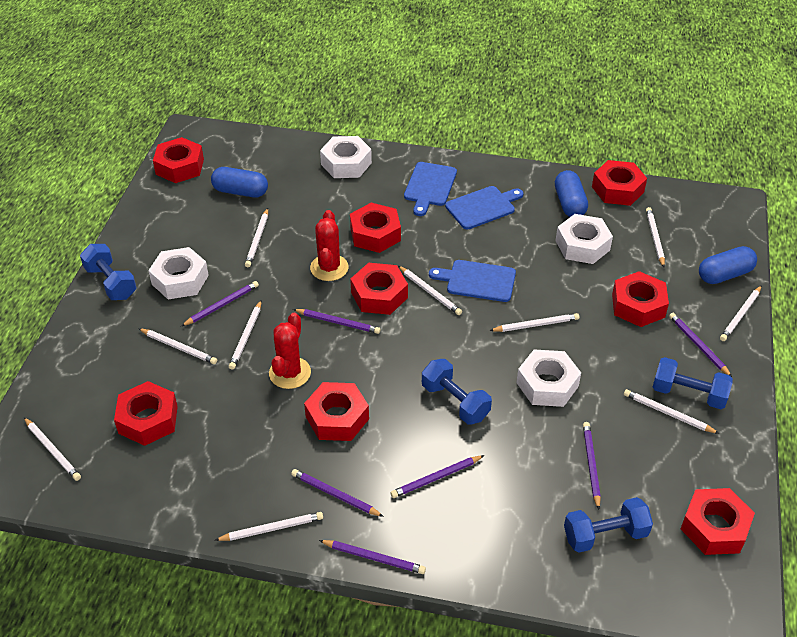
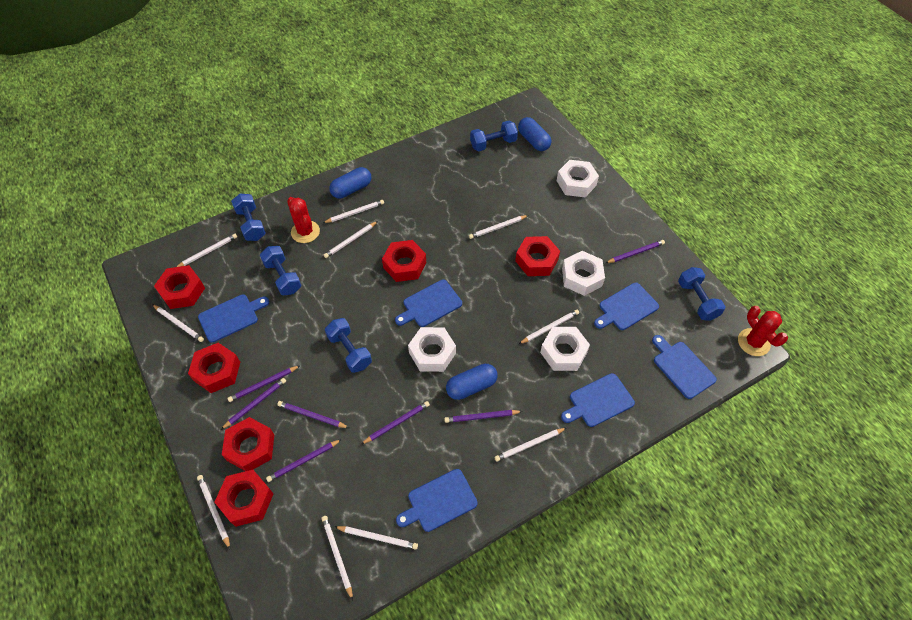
blue cutting board: [404,162,457,216] [429,260,516,302] [445,186,524,229] = 3 -> [198,294,269,343] [395,280,462,327] [396,469,478,532] [561,373,635,427] [594,282,659,330] [652,335,717,399] = 6
blue dumbbell: [80,244,137,300] [422,359,492,424] [564,497,653,553] [653,357,733,409] = 4 -> [231,194,266,241] [260,246,301,295] [325,318,372,373] [470,121,518,152] [678,267,726,321] = 5
red nut: [114,381,178,446] [153,137,204,183] [304,382,369,441] [350,203,401,253] [350,263,408,315] [592,160,647,206] [612,271,669,327] [681,488,755,555] = 8 -> [154,265,205,309] [188,343,240,393] [214,470,274,527] [222,417,274,471] [382,240,426,282] [515,236,560,276] = 6

